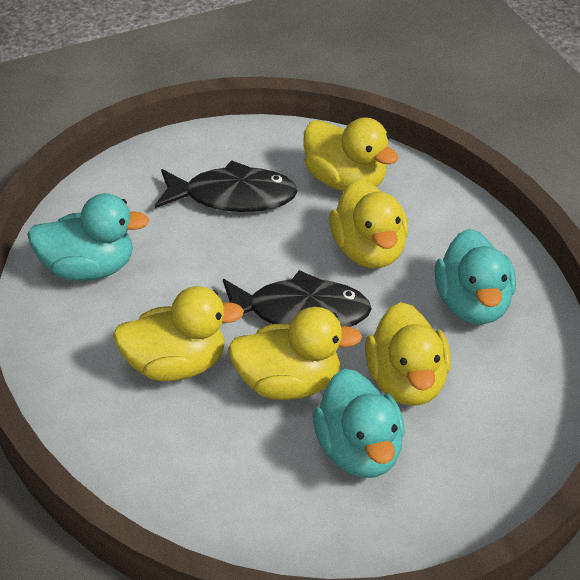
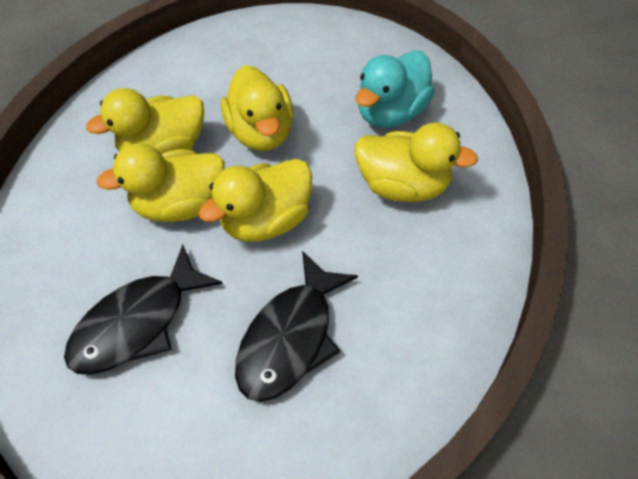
turquoise duck: [27,193,149,281] [313,369,405,478] [434,229,516,325] = 3 -> [356,50,435,128] = 1

